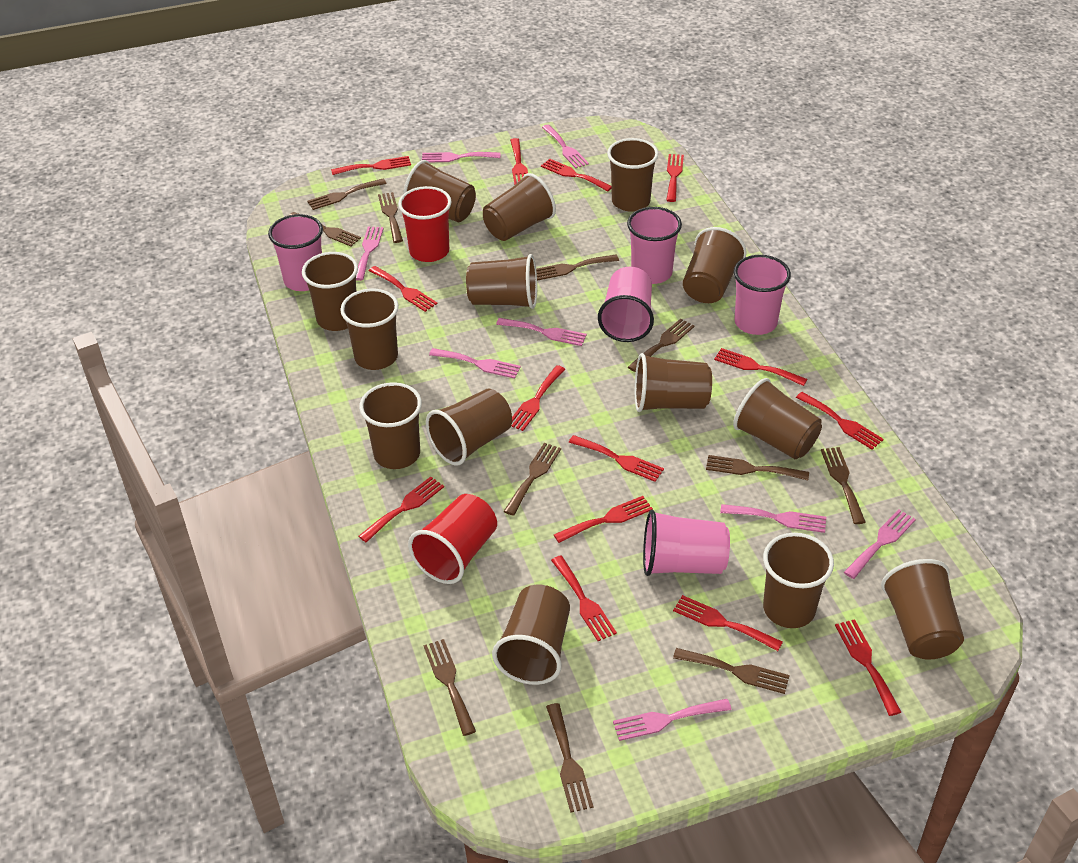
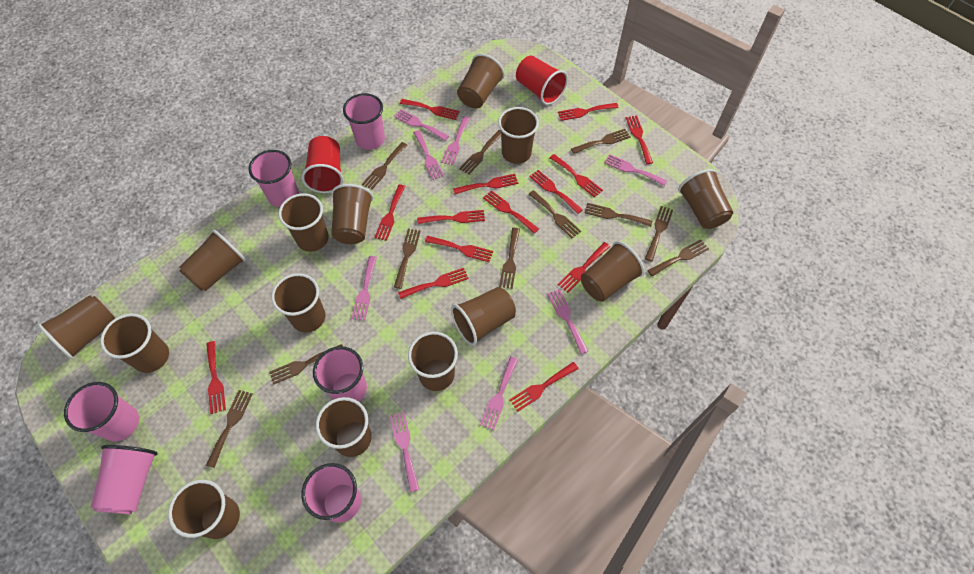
pink cup: [268,214,323,291] [598,267,654,342] [627,207,682,284] [643,510,730,576] [733,255,791,335] = 5 -> [64,382,139,441] [90,445,157,514] [248,150,299,207] [301,463,361,523] [313,346,367,402] [343,93,385,150] = 6

